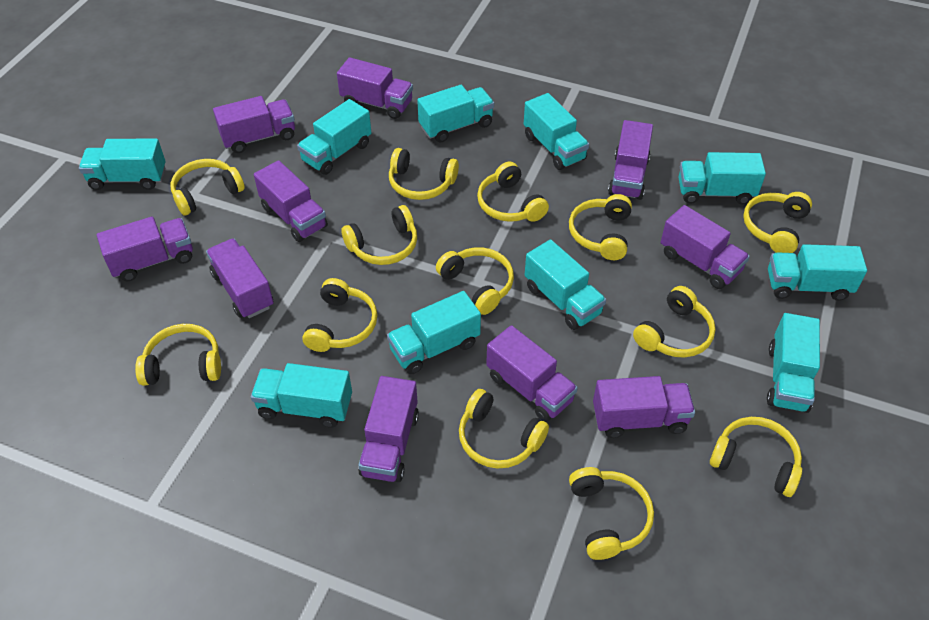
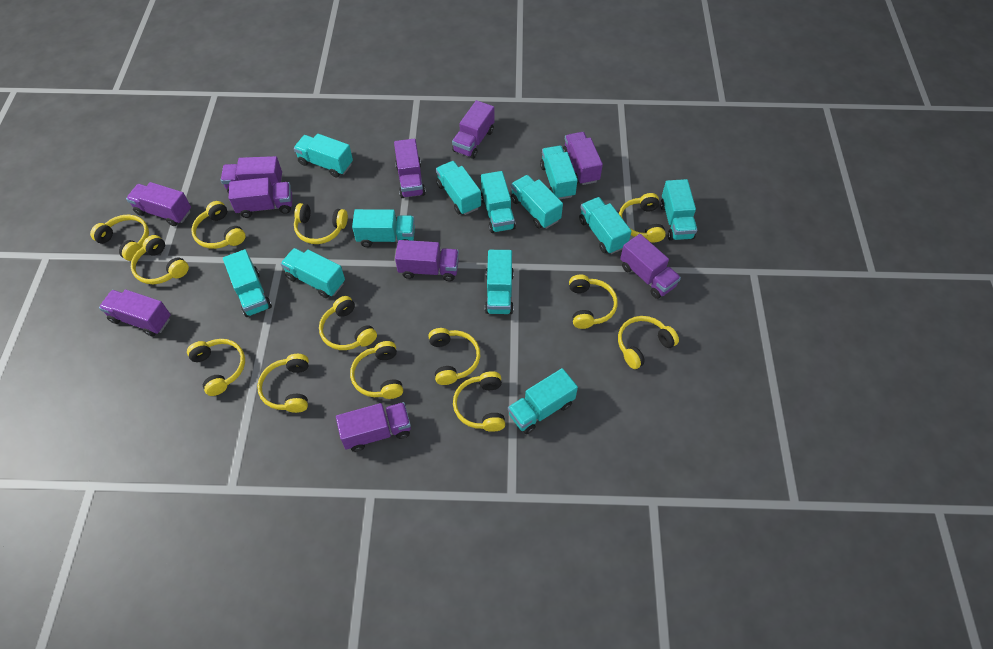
turquoise truck: [79,138,166,190] [251,363,352,428] [297,99,371,175] [387,291,481,374] [417,85,494,143] [524,93,589,170] [525,239,606,330] [678,152,766,205] [767,313,820,413] [768,244,867,301] = 10 -> [223,249,272,317] [281,248,345,298] [294,134,353,178] [352,209,415,247] [436,161,481,215] [481,171,516,233] [485,250,514,314] [508,368,578,434] [511,175,563,229] [540,145,578,200] [579,197,631,254] [660,179,697,241] = 12

